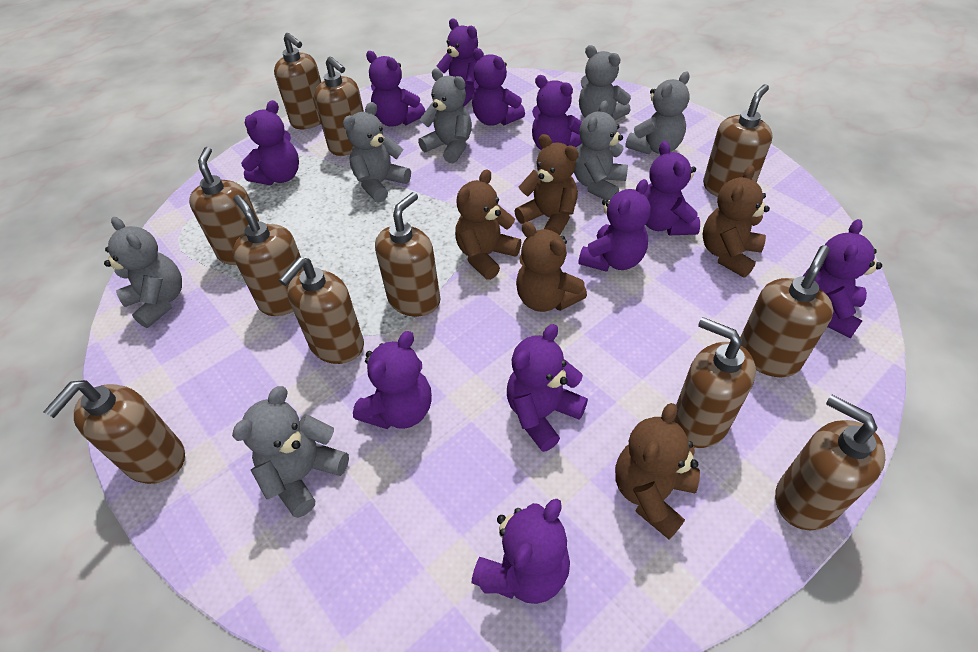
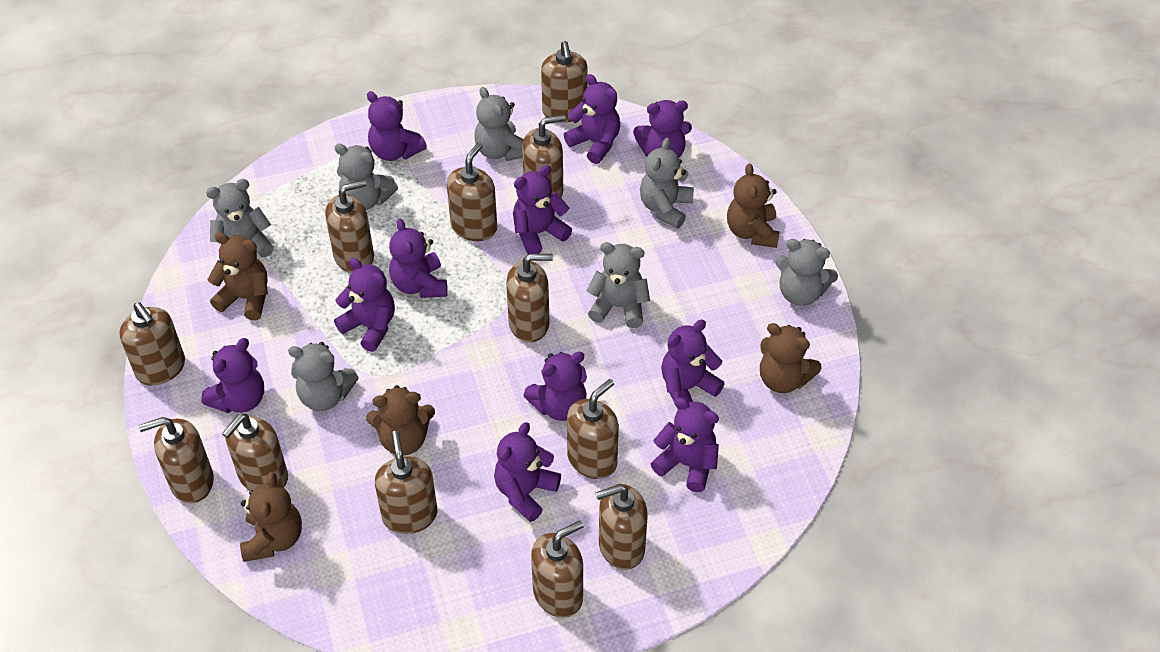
brown soap dispenser: [44,380,185,484] [189,147,259,265] [233,195,304,316] [274,33,321,129] [279,257,364,364] [314,56,364,156] [375,192,440,316] [673,317,756,448] [703,84,773,197] [740,245,834,377] [775,395,885,530] = 11 -> [119,302,185,386] [139,417,214,503] [222,413,288,491] [325,180,374,273] [375,431,437,534] [447,142,497,241] [506,254,553,342] [522,114,566,197] [531,520,584,618] [541,41,588,123] [567,379,619,479] [595,484,648,570] = 12

